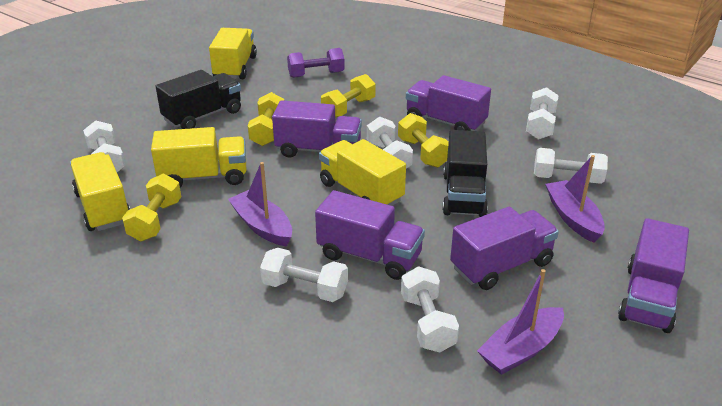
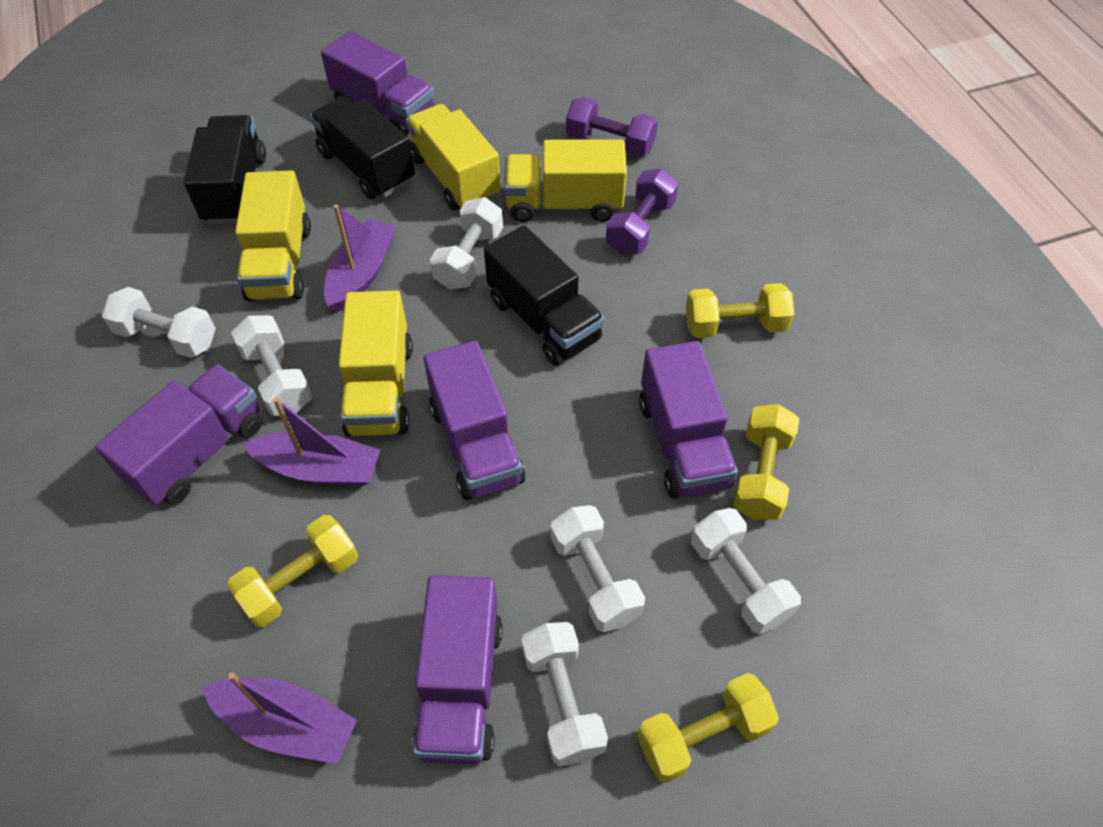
black truck: [156,70,241,129] [443,130,488,217] = 2 -> [184,115,266,224] [310,96,415,199] [484,225,605,366] = 3
purple dumbbell: [287,48,345,78] = 1 -> [566,97,658,157] [606,169,678,255] = 2

